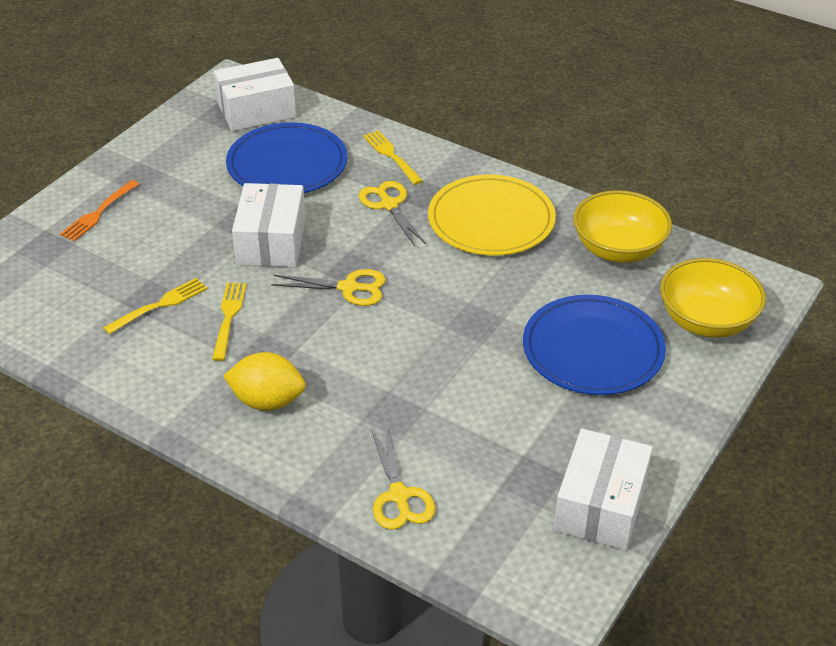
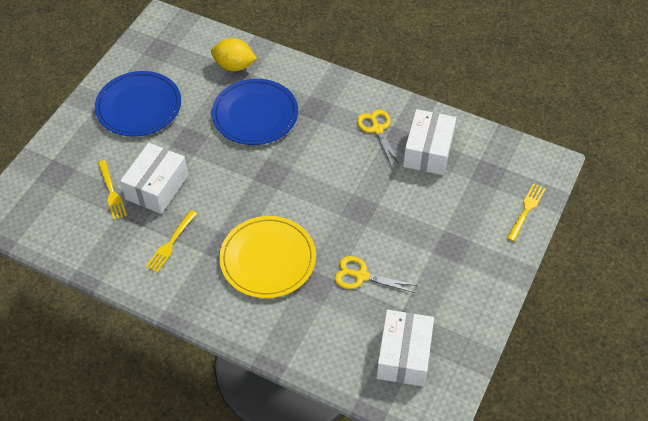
orange fork: [60,180,139,241] = 1 -> none = 0
yellow bowl: [573,190,672,263] [660,258,766,338] = 2 -> none = 0
yellow scissors: [271,269,386,306] [359,181,426,246] [371,426,435,530] = 3 -> [334,256,417,293] [357,110,400,166] = 2

